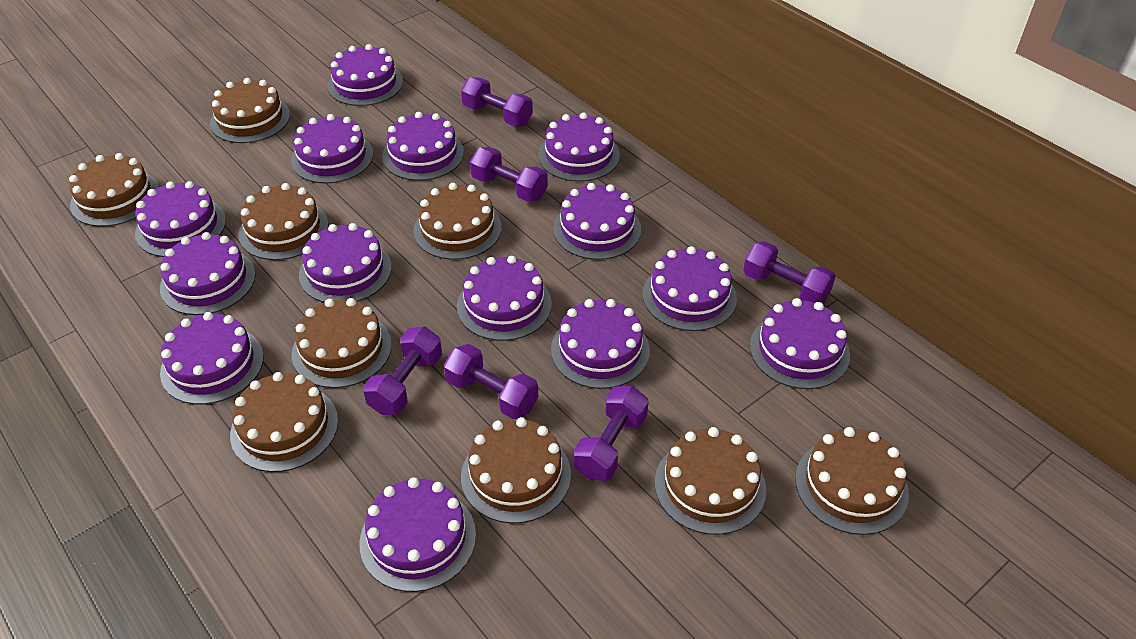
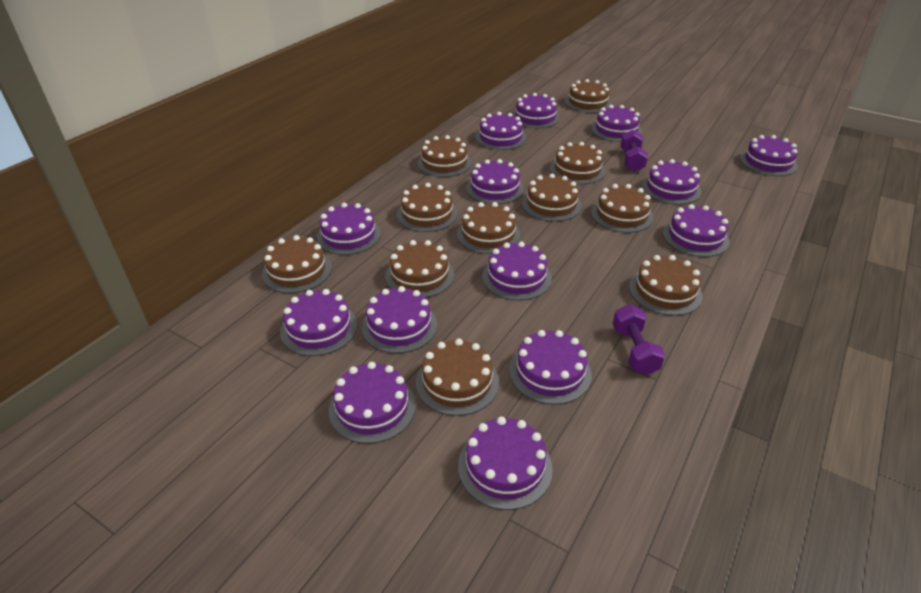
brown cake: [69,153,159,227] [210,78,290,143] [230,372,338,472] [238,183,328,260] [292,298,392,388] [413,183,502,260] [461,417,571,524] [655,427,766,535] [795,427,909,535] = 9 -> [262,235,332,293] [385,240,454,298] [397,183,458,232] [416,339,499,416] [417,135,472,177] [457,202,520,254] [522,174,582,221] [550,142,606,184] [565,79,612,113] [591,184,654,233] [629,255,703,316] = 11
purple dumbbell: [363,327,442,415] [444,344,538,419] [461,77,533,126] [470,147,548,202] [574,386,649,481] [743,241,835,304] = 6 -> [613,304,665,375] [621,130,648,172] = 2

